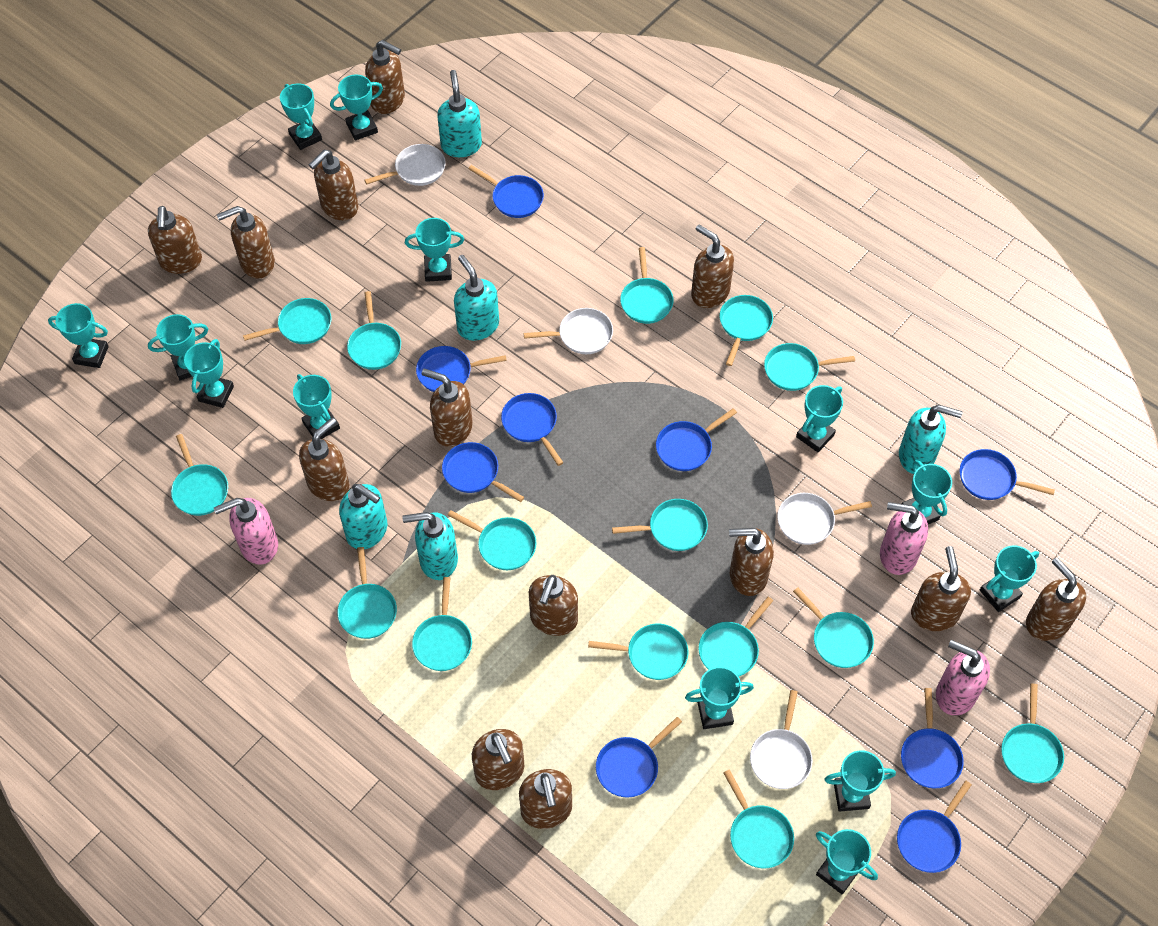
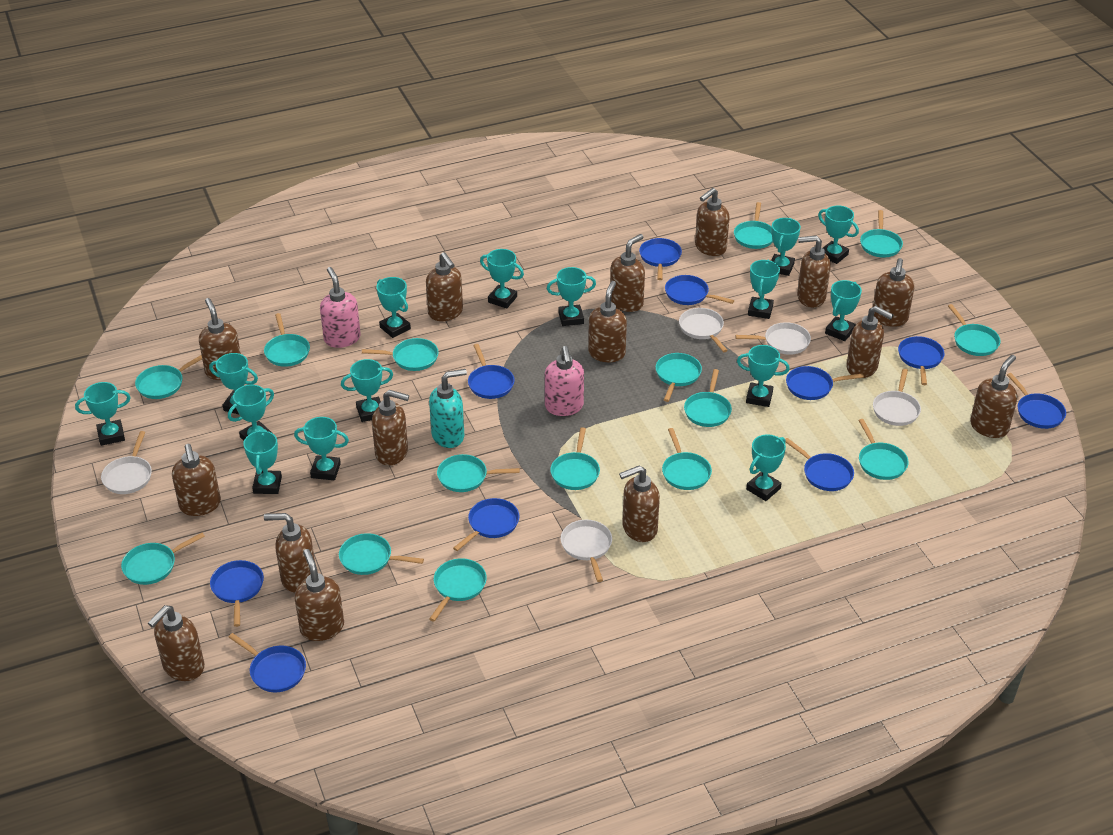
blue pan: [416,346,507,392] [442,442,524,502] [468,165,544,218] [501,393,564,466] [596,717,682,798] [656,408,737,471] [897,780,972,873] [901,688,964,788] [960,449,1055,500] = 9 -> [210,560,264,627] [229,633,306,692] [453,498,519,551] [468,344,515,399] [639,238,682,280] [665,275,734,305] [785,438,854,491] [786,366,864,400] [898,336,945,385] [1007,373,1066,429] = 10
brown soap dispenser: [148,206,202,274] [217,206,275,278] [299,418,349,501] [309,150,359,220] [365,40,405,114] [422,369,473,447] [472,729,524,790] [519,769,572,829] [529,575,578,636] [691,225,734,308] [729,528,774,596] [911,546,971,631] [1026,557,1086,641] = 13 -> [148,605,205,681] [172,444,221,516] [199,298,241,380] [264,513,315,593] [295,549,344,641] [372,390,409,466] [426,252,463,321] [588,281,627,362] [610,234,645,312] [619,465,660,542] [695,188,730,256] [797,235,831,308] [846,306,894,378] [873,258,914,327] [970,355,1017,438] = 15
pink soap dispenser: [214,498,278,565] [880,502,928,575] [936,640,990,716] = 3 -> [320,267,361,348] [545,346,584,416] = 2
turquoise soap dispenser: [339,484,387,549] [402,512,458,580] [437,70,482,157] [454,255,499,341] [899,405,962,474] = 5 -> [429,369,467,448] = 1
turquoise trophy: [48,303,109,368] [148,314,208,381] [184,339,234,408] [280,83,322,150] [293,374,340,439] [330,74,383,141] [405,218,464,282] [685,667,754,729] [796,385,843,452] [816,829,878,894] [824,750,896,812] [902,460,952,524] [980,546,1039,612] = 13 -> [75,382,131,446] [209,353,258,414] [228,385,274,441] [243,429,282,494] [294,417,349,480] [341,359,393,422] [376,277,411,338] [480,249,524,308] [547,267,596,326] [737,345,790,407] [746,434,786,501] [748,260,780,319] [771,218,801,276] [818,205,859,264] [825,280,862,341] = 15
white pan: [364,144,446,186] [524,308,613,354] [750,690,813,789] [777,493,872,545] = 4 -> [101,431,152,494] [561,520,612,582] [679,308,728,352] [735,322,811,355] [873,369,921,426] = 5

